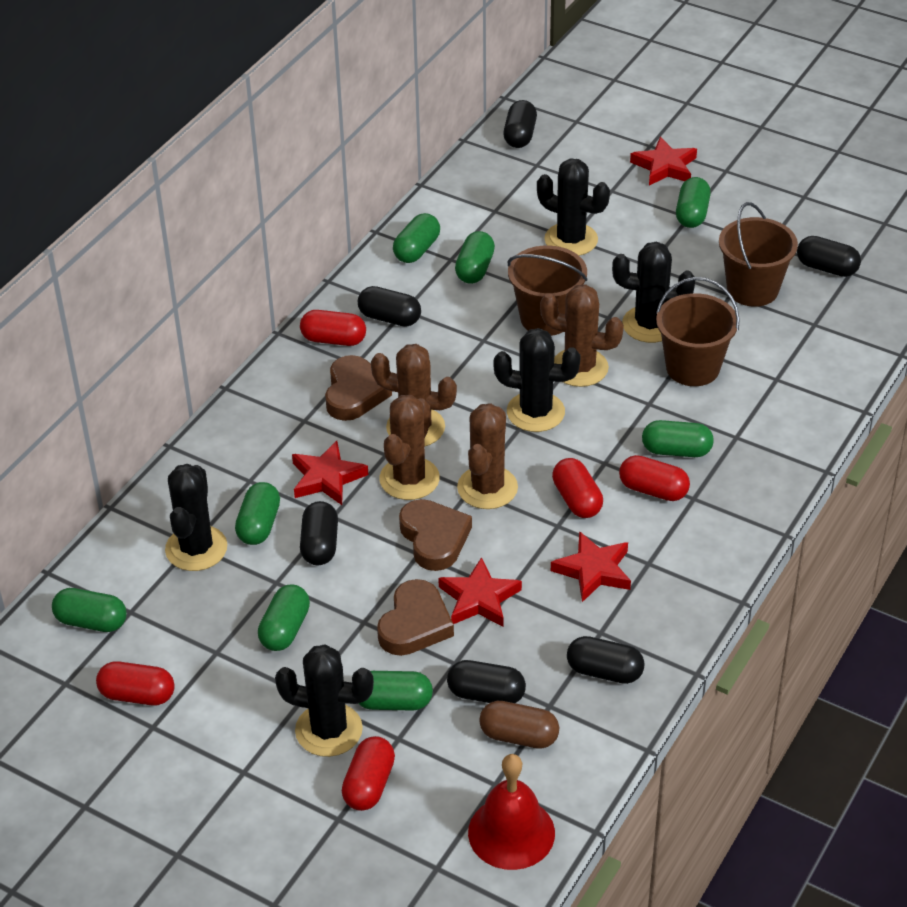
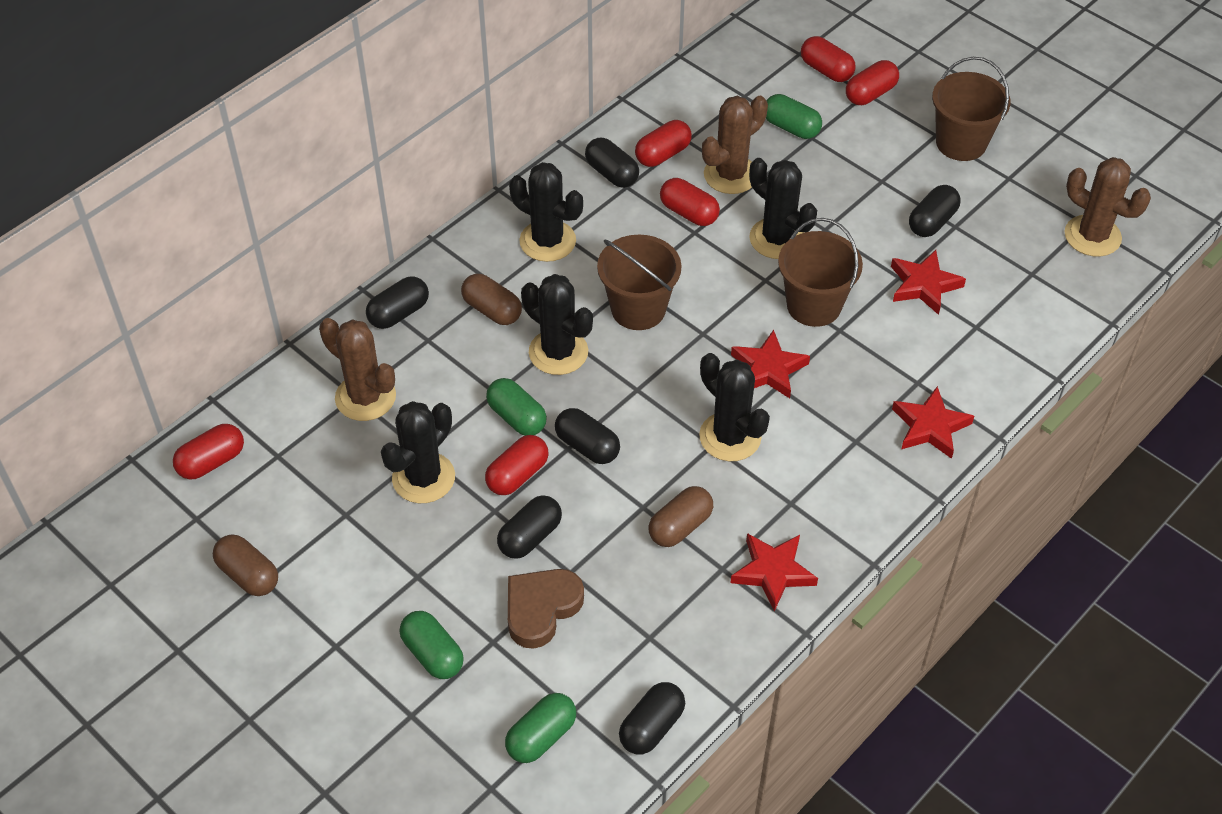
brown cactus: [371,344,457,446] [380,395,440,500] [457,403,518,509] [540,284,624,387] = 4 -> [319,318,396,421] [702,96,768,194] [1064,157,1151,257] = 3
brown capsule: [479,701,559,749] = 1 -> [213,534,278,596] [461,274,522,325] [649,486,713,547] = 3
brown heart: [325,355,392,421] [377,579,454,656] [399,499,472,571] = 3 -> [508,569,584,649] = 1
green capsule: [52,588,127,632] [235,482,280,545] [258,585,310,651] [358,671,433,711] [393,213,440,263] [455,231,495,284] [642,420,714,457] [676,177,711,228] = 8 -> [400,611,464,679] [486,378,547,436] [505,693,576,763] [766,94,822,139] = 4
red bell: [468,754,555,870] = 1 -> none = 0
red capsule: [96,661,175,705] [300,310,366,346] [342,736,395,811] [552,458,603,518] [619,455,690,501] = 5 -> [173,424,244,479] [485,435,548,495] [635,120,692,167] [660,178,720,226] [801,36,856,82] [846,60,899,105] = 6

